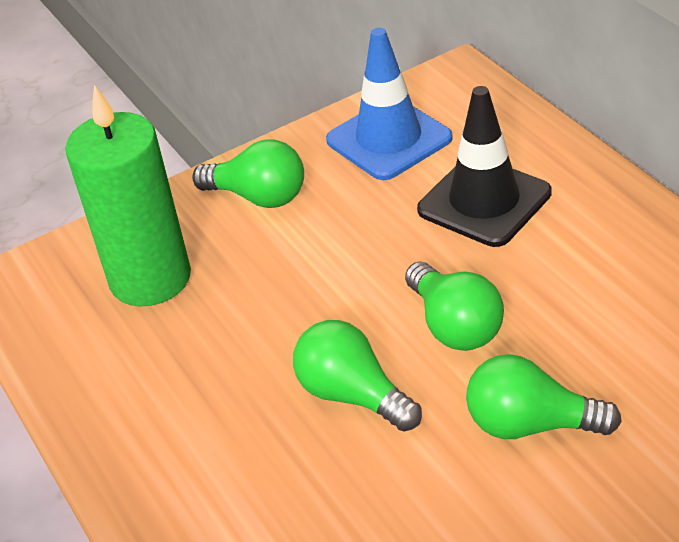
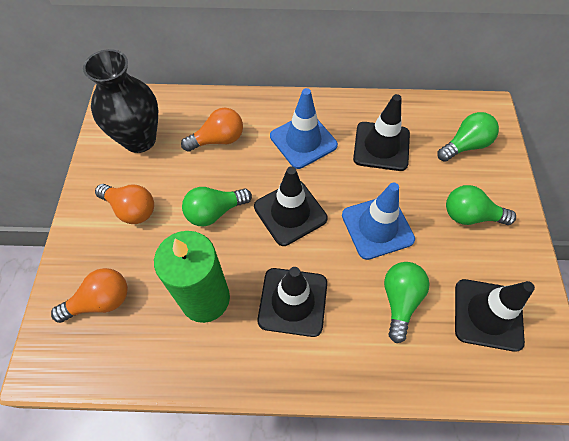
black traffic cone: [417,86,552,247] = 1 -> [254,166,328,246] [258,267,327,337] [353,94,410,171] [455,279,535,352] = 4
black vase: none = 0 -> [83,49,158,153] = 1
blue traffic cone: [326,28,453,180] = 1 -> [270,88,338,169] [342,183,415,260] = 2
orange light bulb: none = 0 -> [51,268,128,323] [95,184,154,224] [181,108,243,152] = 3

